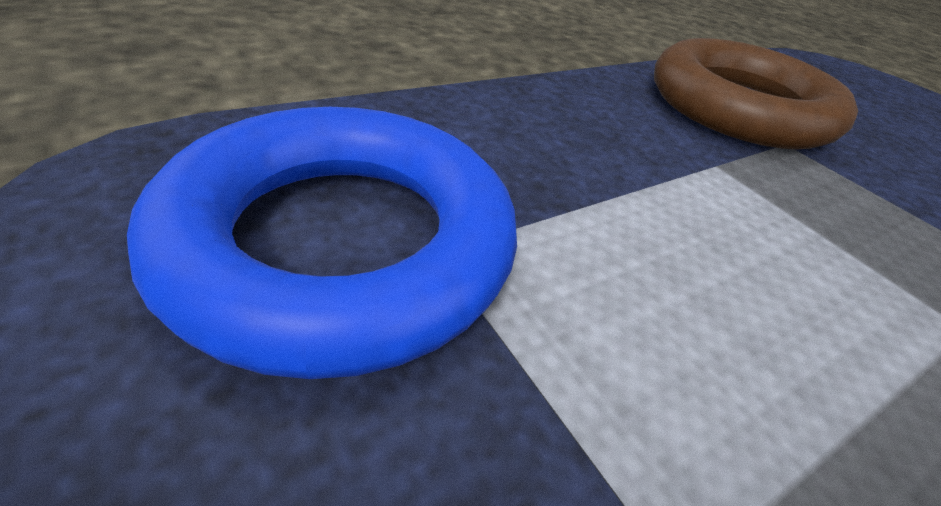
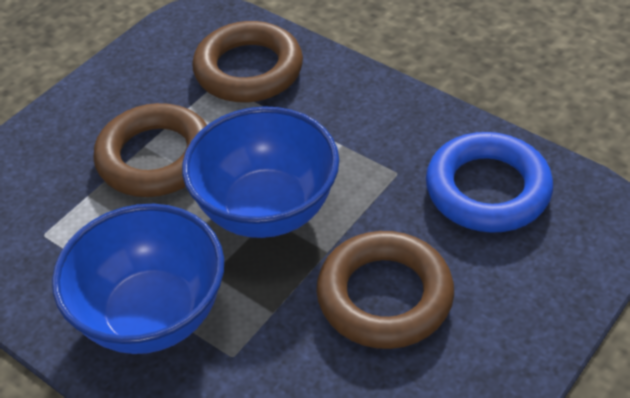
blue bowl: none = 0 -> [52,204,224,354] [182,106,339,238] = 2
brown ring: [654,38,858,149] = 1 -> [93,103,207,197] [192,21,303,102] [316,231,454,349] = 3

